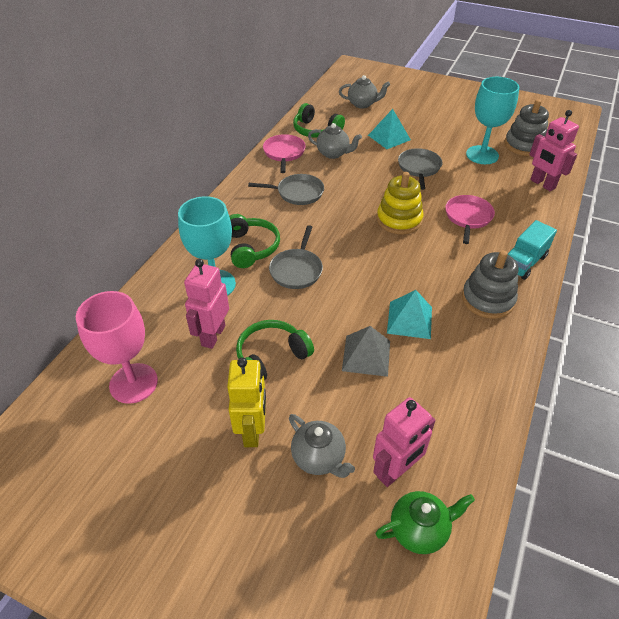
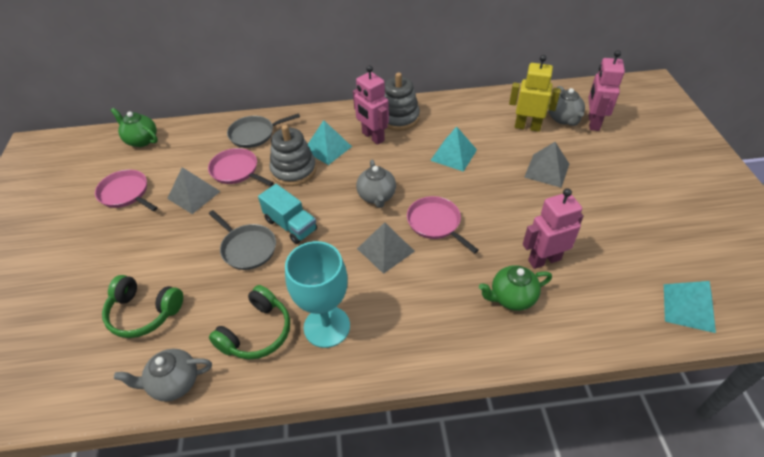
green headphones: [229,214,280,268] [236,320,314,381] [293,103,345,138] = 3 -> [102,275,183,338] [209,285,290,360] = 2
green teapot: [375,491,475,554] = 1 -> [111,108,158,147] [479,265,552,311] = 2
grey pan: [248,174,324,205] [269,225,323,289] [398,148,442,190] = 3 -> [209,210,276,270] [227,113,300,148] = 2
grey pyramid: [342,326,390,377] = 1 -> [167,167,221,214] [357,222,415,274] [524,142,569,188] = 3
pink goblet: [76,291,158,404] = 1 -> none = 0
pink pan: [263,134,306,173] [445,195,495,244] = 2 -> [95,170,158,211] [208,148,274,186] [407,196,479,254] = 3
turquoise goblet: [178,196,236,296] [466,77,519,164] = 2 -> [285,241,350,348] = 1
turquoise pyramid: [368,109,411,149] [387,290,432,339] = 2 -> [308,120,352,165] [430,127,477,172] [664,281,716,333] = 3
yellow stacking toy: [377,172,423,234] = 1 -> none = 0

